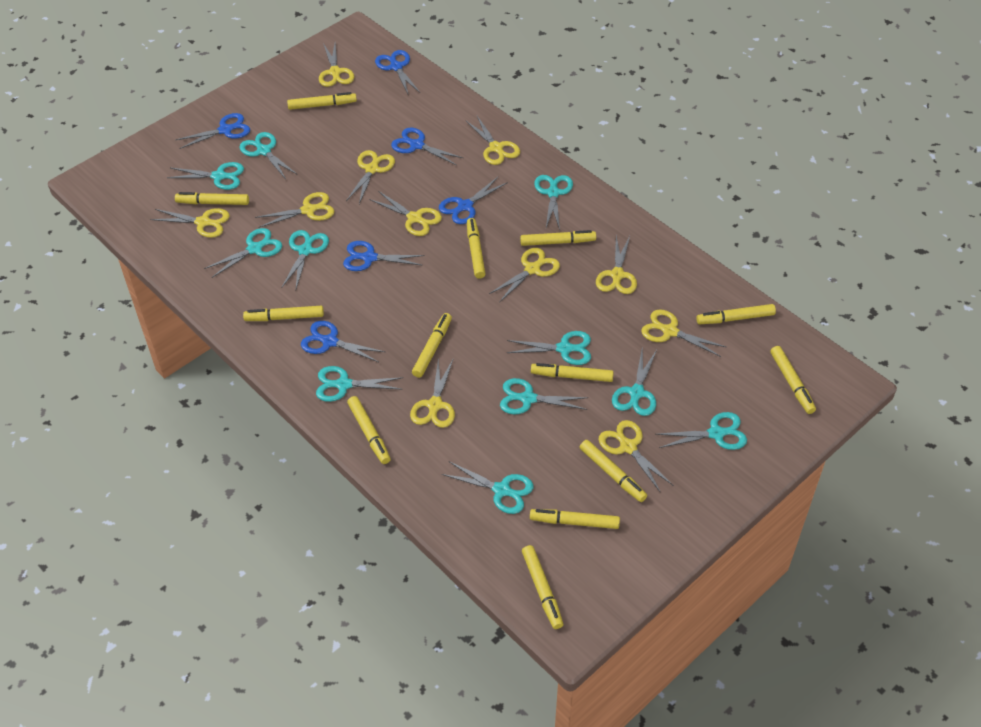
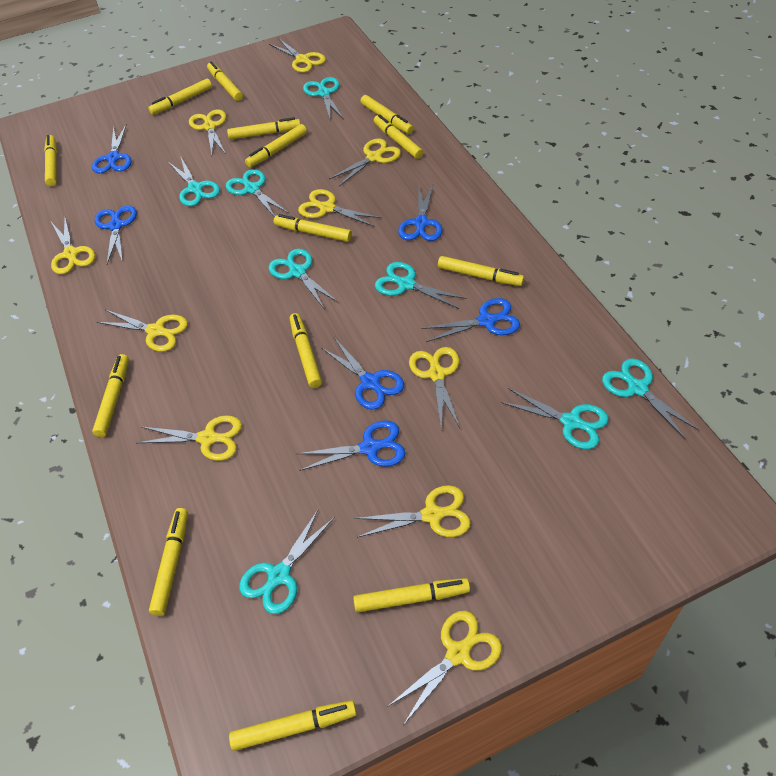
turquoise scissors: [167,162,244,190] [204,228,282,278] [239,132,298,179] [281,230,329,291] [316,366,403,402] [442,461,533,514] [500,378,588,414] [507,331,591,365] [534,175,573,230] [612,350,657,416] [655,412,747,450] = 11 -> [168,157,220,206] [226,169,289,217] [239,510,334,614] [268,249,339,308] [303,77,343,118] [375,262,467,309] [500,388,609,449] [602,358,699,439] = 8
yellow marker: [175,192,249,205] [243,306,324,321] [287,92,357,110] [347,396,391,464] [412,313,452,378] [467,218,485,279] [520,230,596,246] [522,545,563,629] [530,509,620,529] [531,363,614,382] [580,440,647,502] [696,304,776,324] [770,346,816,414] = 13 -> [44,135,57,186] [92,354,129,437] [148,78,212,115] [149,508,188,616] [207,61,243,101] [227,117,300,139] [229,700,357,751] [245,124,307,167] [274,214,352,242] [290,313,322,388] [353,578,470,612] [360,95,413,134] [374,114,423,159] [438,256,524,286] = 14
yellow scissors: [150,208,230,238] [255,192,334,228] [319,43,354,87] [346,150,395,204] [369,191,442,236] [410,358,455,428] [465,116,520,165] [489,248,560,302] [596,236,637,294] [599,420,673,493] [641,309,726,357] = 11 -> [51,217,96,274] [97,310,188,352] [137,415,242,461] [189,109,226,155] [269,38,326,73] [298,189,382,227] [329,138,401,186] [354,485,471,537] [387,611,502,725] [409,347,460,429] = 10

